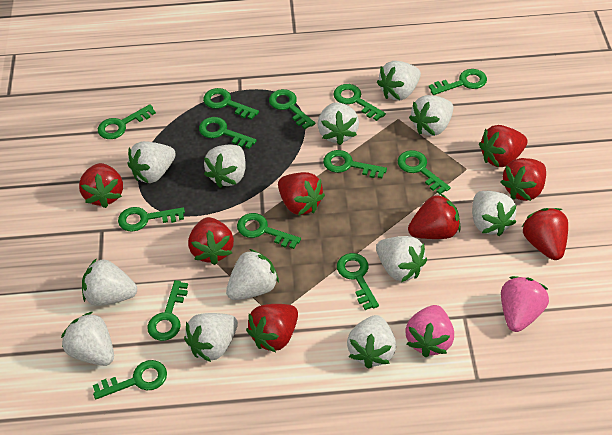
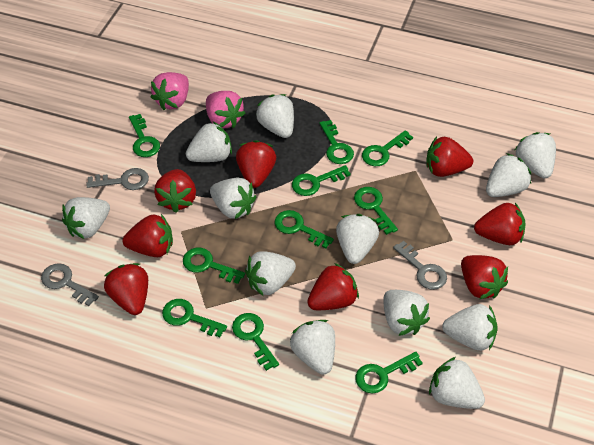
green key: [93,360,167,399] [98,104,156,139] [118,207,185,232] [147,280,188,341] [199,117,257,149] [203,88,259,120] [237,213,301,249] [269,89,315,129] [323,150,387,178] [334,84,386,121] [337,253,379,310] [398,150,450,194] [429,69,487,95] = 13 -> [129,114,160,157] [162,299,227,337] [183,248,245,284] [232,313,279,371] [275,210,334,248] [292,165,351,196] [319,120,354,164] [354,187,398,235] [355,352,423,394] [362,130,413,166] = 10
grey key: none = 0 -> [41,263,99,306] [86,168,149,190] [393,241,447,290] = 3

